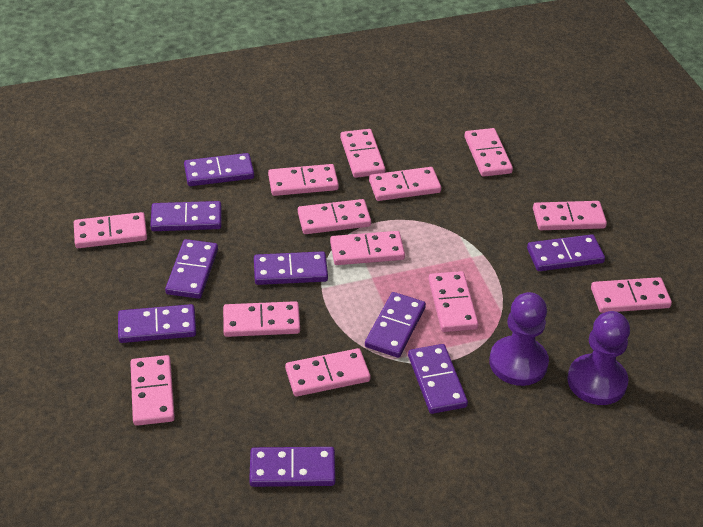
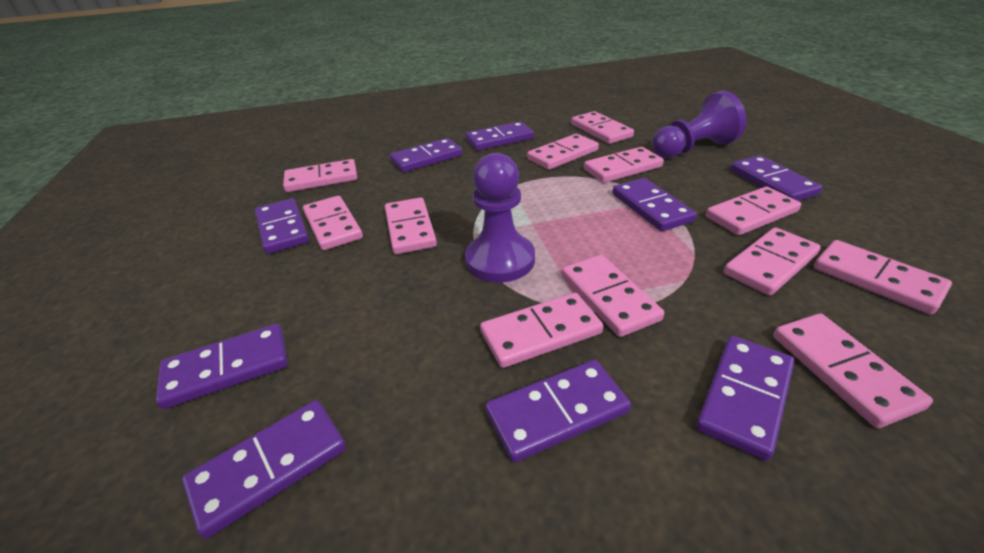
pink domino: [74,212,147,248] [130,355,175,426] [223,301,300,337] [268,164,339,196] [285,348,370,397] [298,199,371,234] [330,231,405,265] [340,129,385,178] [369,167,441,201] [428,271,479,332] [464,128,513,177] [533,201,607,230] [591,277,672,313] = 13 -> [283,159,357,192] [303,196,363,250] [385,198,437,254] [480,293,603,368] [527,134,599,170] [562,255,664,337] [571,111,634,144] [584,147,664,183] [706,187,801,235] [724,227,821,296] [773,314,933,428] [814,240,952,315] = 12

